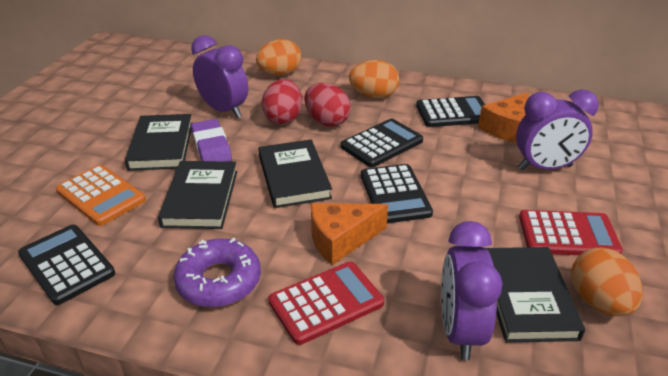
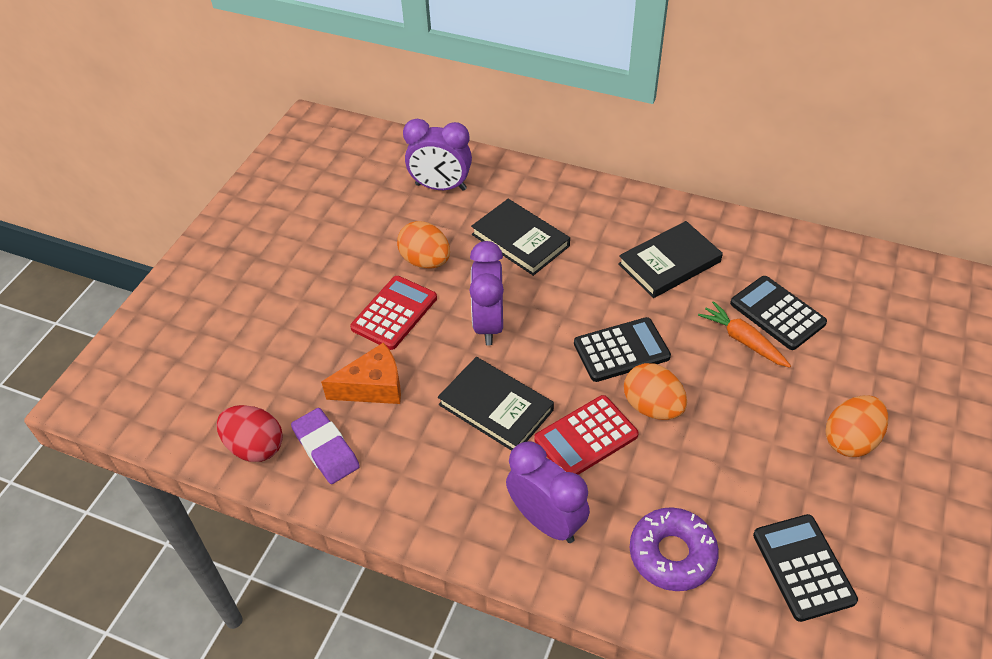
black book: [125,114,192,171] [158,161,237,229] [259,140,332,208] [485,247,585,343] = 4 -> [438,357,554,451] [471,199,570,276] [618,221,723,298] = 3
black calculator: [18,225,115,305] [341,119,423,167] [361,164,433,223] [416,96,485,127] = 4 -> [574,317,671,382] [730,276,827,350] [753,514,858,622] = 3
orange calculator: [56,165,146,226] = 1 -> none = 0
orange carrot: none = 0 -> [698,301,791,368] = 1
orange cheese: [311,203,388,265] [478,92,529,143] = 2 -> [321,342,401,404] = 1
red egg: [262,79,302,125] [305,83,351,127] = 2 -> [216,405,283,462] = 1

